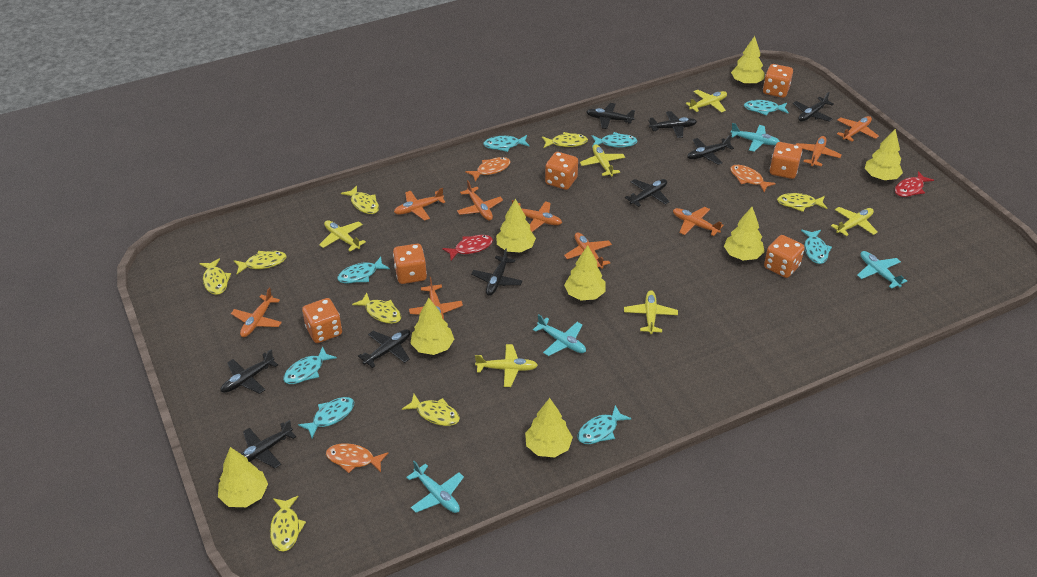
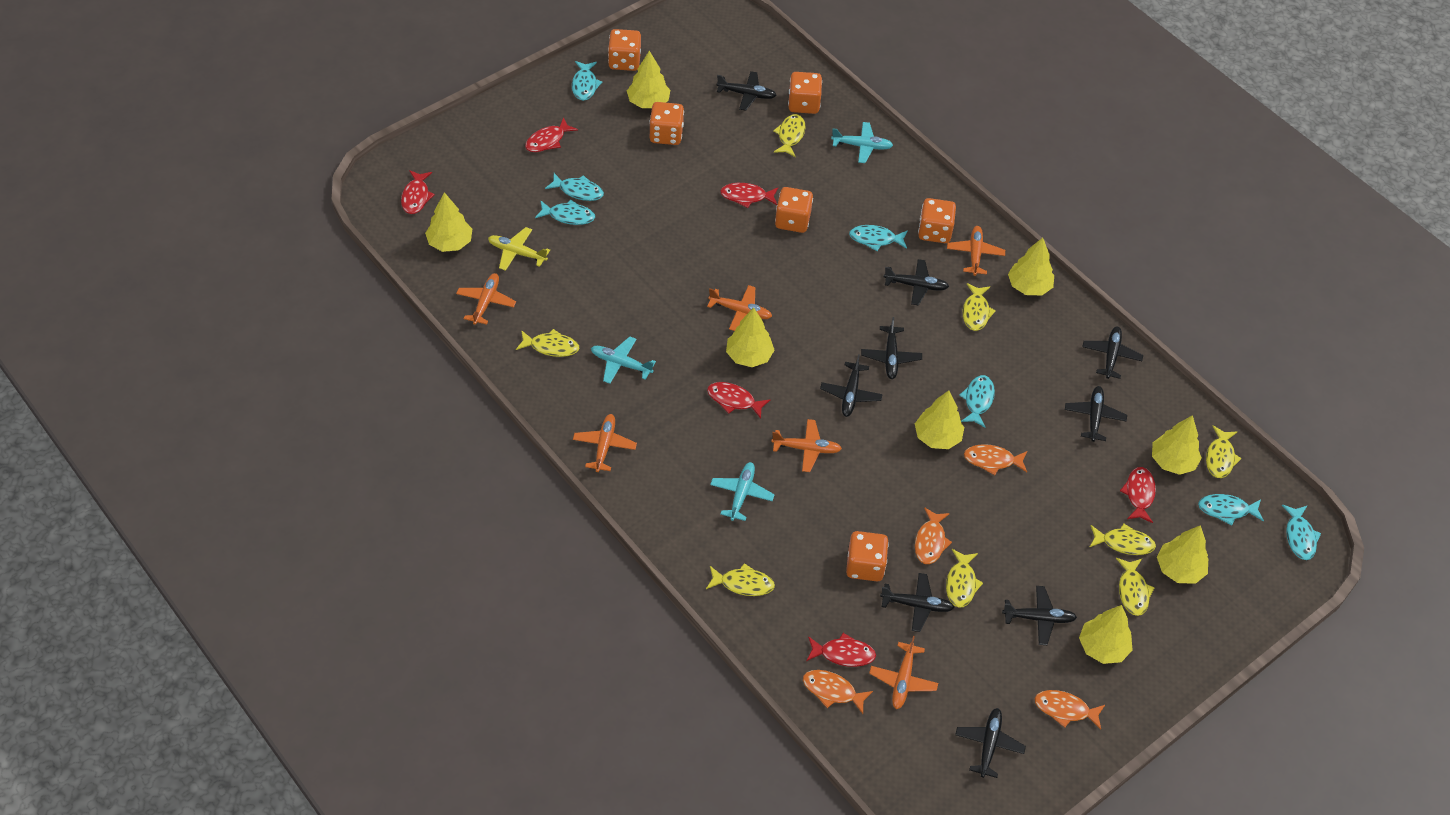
orange fish: [326,443,388,473] [465,157,511,182] [730,165,776,192] = 3 -> [803,670,873,714] [915,507,952,564] [964,444,1027,475] [1035,690,1105,729] = 4
orange plane: [231,288,282,337] [394,188,445,221] [409,277,463,320] [457,180,503,221] [512,200,562,232] [564,233,612,269] [673,207,724,236] [796,136,842,166] [837,116,879,142] = 9 -> [456,273,516,325] [573,414,637,472] [707,285,772,331] [771,419,842,472] [869,636,938,709] [947,226,1005,276] = 6
red fish: [442,235,493,260] [895,171,934,197] = 2 -> [401,170,435,214] [525,117,578,152] [707,382,770,419] [720,183,778,208] [806,633,876,667] [1120,467,1156,523] = 6
turquoise fish: [283,346,337,384] [298,397,354,438] [337,257,390,283] [483,135,530,152] [578,405,632,444] [592,132,637,148] [744,100,789,116] [801,230,832,264] = 8 -> [535,200,595,225] [545,173,604,201] [572,61,602,101] [849,225,908,251] [959,375,995,427] [1198,494,1264,525] [1282,505,1321,560] = 7
turquoise plane: [406,461,464,513] [533,314,586,356] [731,123,780,152] [857,251,907,289] = 4 -> [591,336,656,384] [710,462,775,521] [831,122,893,163] = 3
yellow plane: [319,220,366,252] [475,344,538,387] [580,144,625,176] [624,290,678,334] [686,90,727,113] [831,207,878,236] = 6 -> [488,227,550,271] = 1

